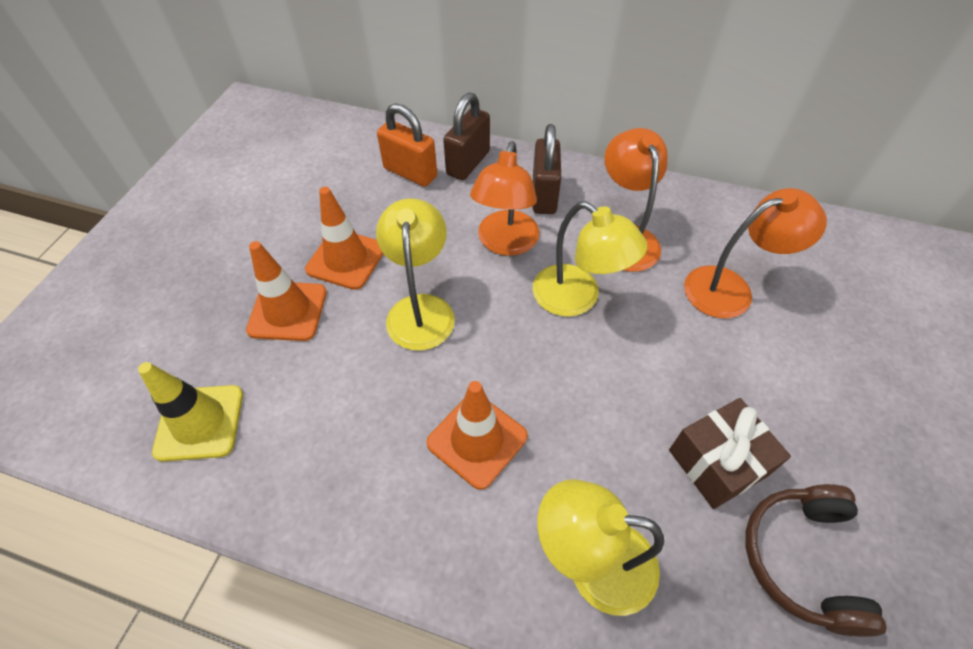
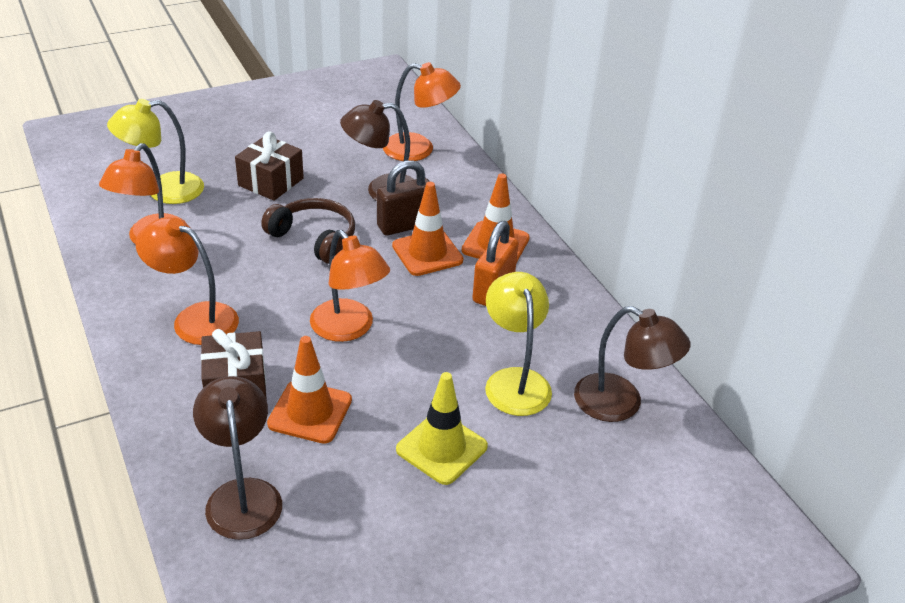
brown gift: [669,398,791,509] = 1 -> [201,329,267,401] [235,131,304,201] = 2
brown lamp: none = 0 -> [193,376,282,540] [340,100,415,201] [574,306,691,422] = 3
brown padlock: [443,93,490,180] [533,124,561,214] = 2 -> [377,160,430,235] = 1
orange lamp: [470,141,539,256] [604,128,668,272] [684,188,827,319] = 3 -> [99,143,187,244] [135,217,239,345] [310,230,390,342] [383,62,461,161] = 4
yellow lamp: [376,198,455,351] [533,202,647,317] [537,479,664,616] = 3 -> [107,99,204,204] [485,272,552,416] = 2

